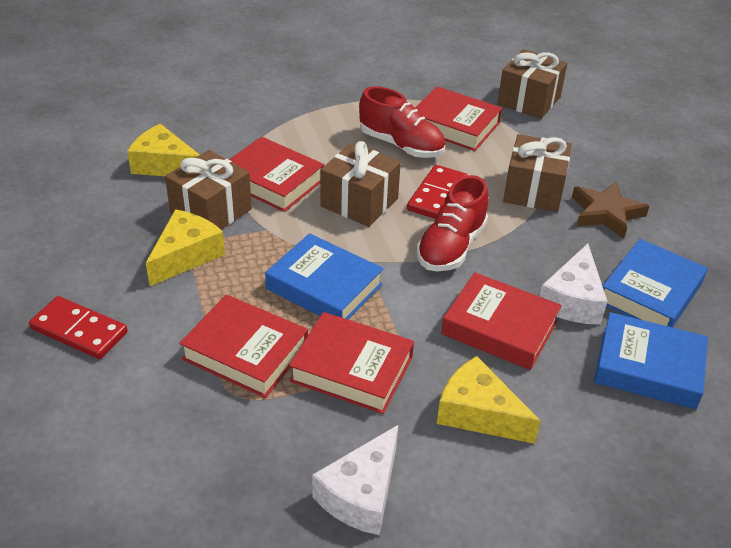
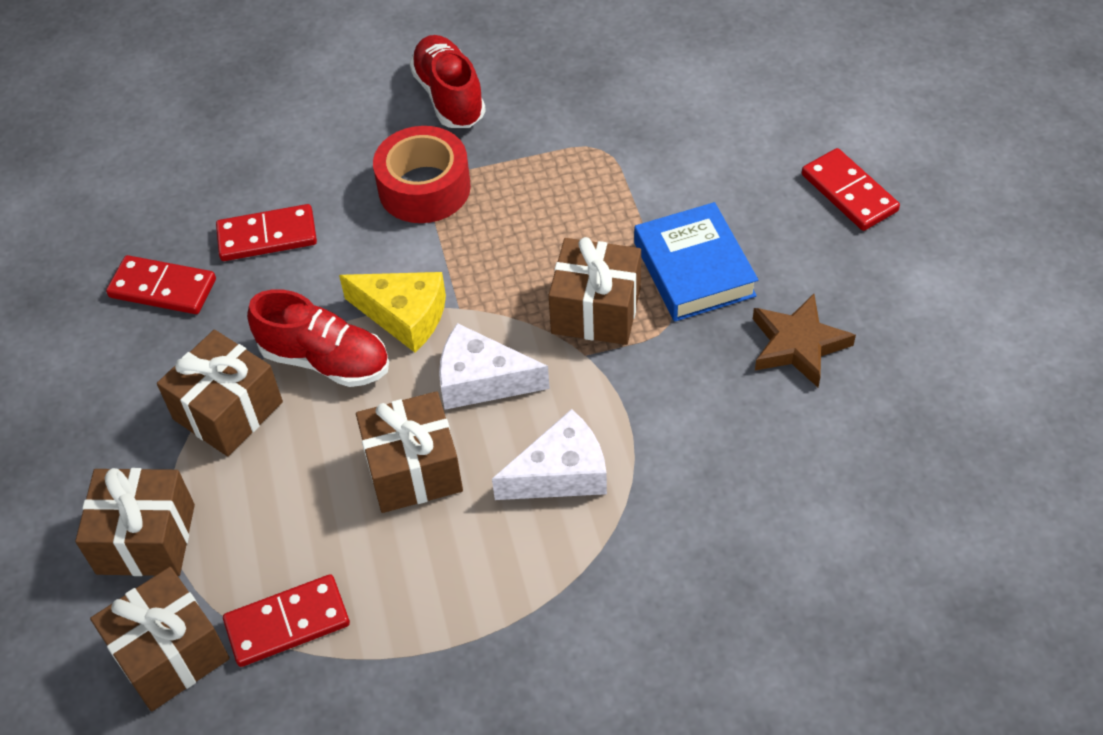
blue book: [265,233,384,319] [594,312,708,409] [603,239,707,328] = 3 -> [634,202,758,321] = 1
brown gift: [165,150,252,230] [321,141,401,227] [497,49,567,119] [503,134,572,212] = 4 -> [75,468,195,576] [90,567,230,711] [157,330,283,457] [356,391,463,513] [548,237,641,345] = 5
red book: [179,295,308,398] [229,137,324,212] [289,312,414,414] [415,86,502,151] [441,272,562,370] = 5 -> none = 0
red domino: [29,296,128,359] [407,165,468,219] = 2 -> [106,255,216,314] [216,204,317,261] [223,574,350,667] [802,148,900,231] = 4
red tape: none = 0 -> [373,126,471,223] = 1
yellow cheese: [127,124,200,176] [146,209,225,286] [437,356,541,444] = 3 -> [339,272,446,353] = 1

